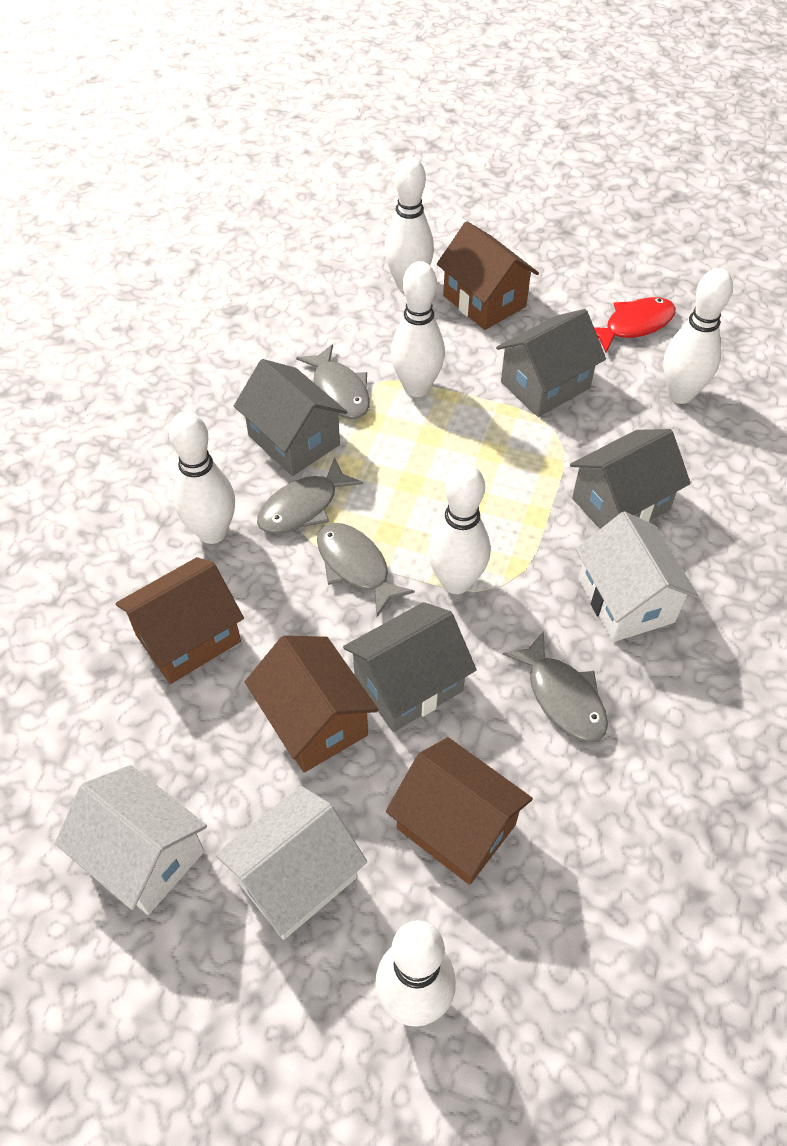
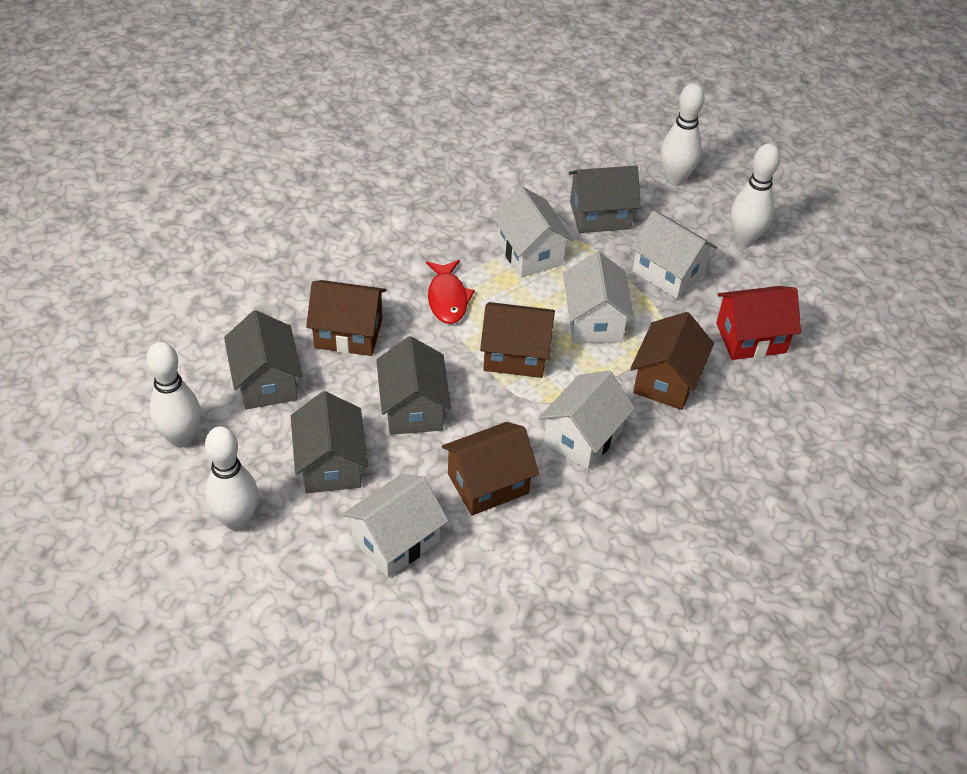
grey fish: [257,457,363,534] [296,344,370,419] [317,523,415,617] [503,631,608,742] = 4 -> none = 0
red house: none = 0 -> [716,286,801,360] = 1
white bowling pin: [169,411,235,544] [375,920,456,1027] [384,157,434,292] [391,261,445,397] [428,464,490,594] [663,268,733,404] = 6 -> [146,342,200,448] [205,426,258,531] [661,83,705,186] [731,143,780,247] = 4
white house: [55,765,207,915] [215,786,367,940] [576,512,698,642] = 3 -> [342,474,448,578] [492,186,574,278] [539,371,635,470] [563,252,635,343] [630,211,717,299] = 5

